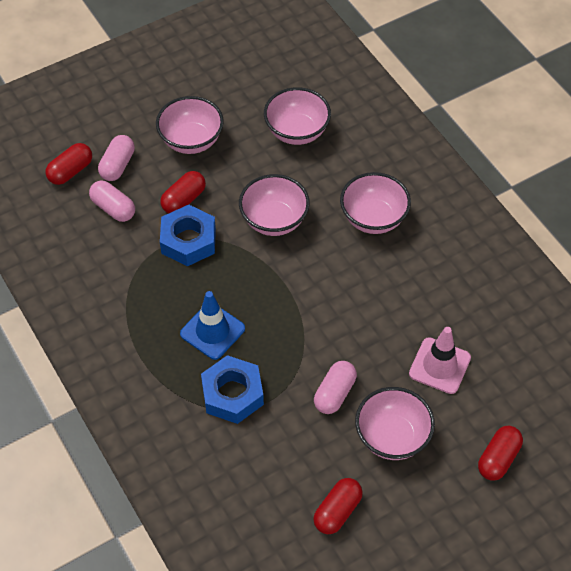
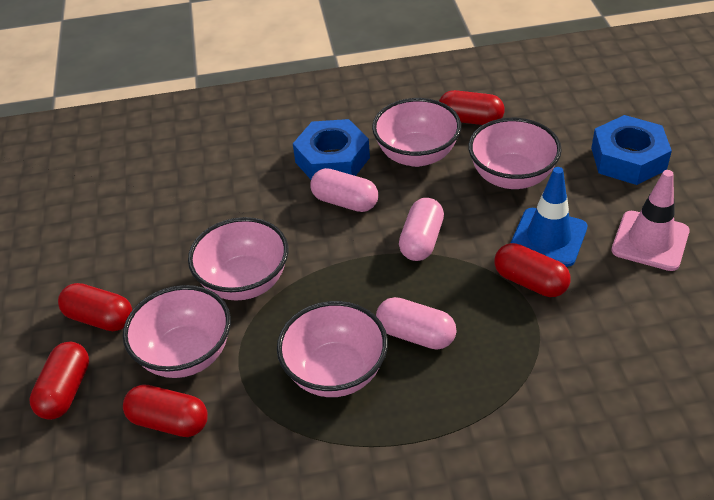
red capsule: [45,143,92,185] [160,171,206,213] [313,478,363,534] [478,426,523,481] = 4 -> [29,342,89,420] [58,283,132,331] [123,384,208,437] [439,90,505,125] [494,243,571,297] = 5

